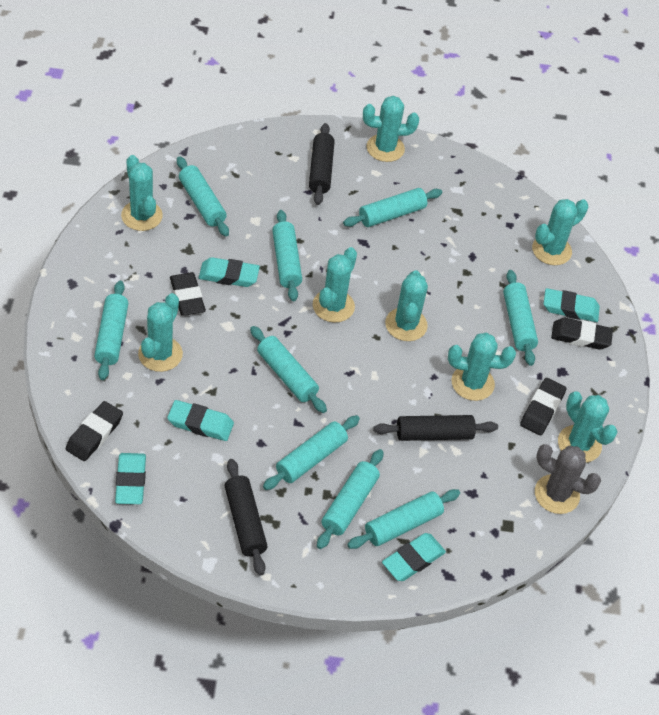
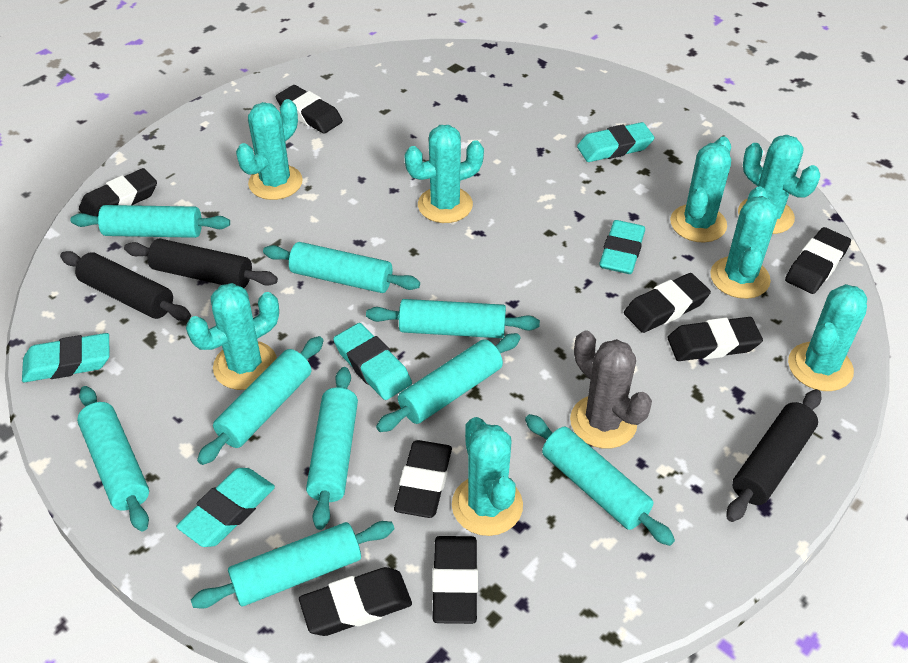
black eraser: [66,401,123,461] [170,272,206,316] [520,378,567,435] [551,318,613,350] = 4 -> [79,168,157,216] [275,85,343,134] [299,567,412,636] [394,440,452,518] [432,536,478,624] [624,273,711,333] [668,317,763,361] [785,227,851,294] = 8

